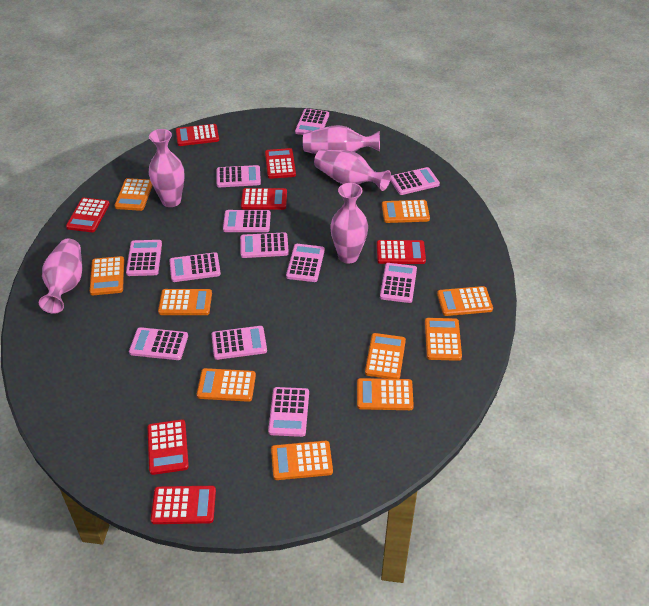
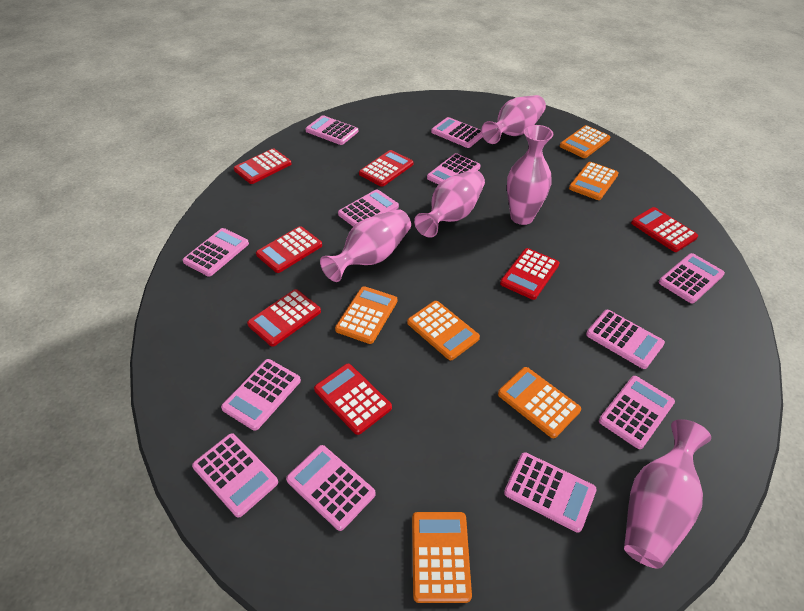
orange calculator: [90,256,124,295] [115,178,153,211] [158,289,212,315] [197,368,256,402] [271,441,333,480] [357,378,414,410] [365,333,406,379] [382,200,430,223] [425,318,462,361] [437,286,493,316] = 10 -> [335,286,397,344] [407,301,480,360] [412,512,472,603] [498,367,581,438] [560,125,610,158] [569,162,619,200] = 6

